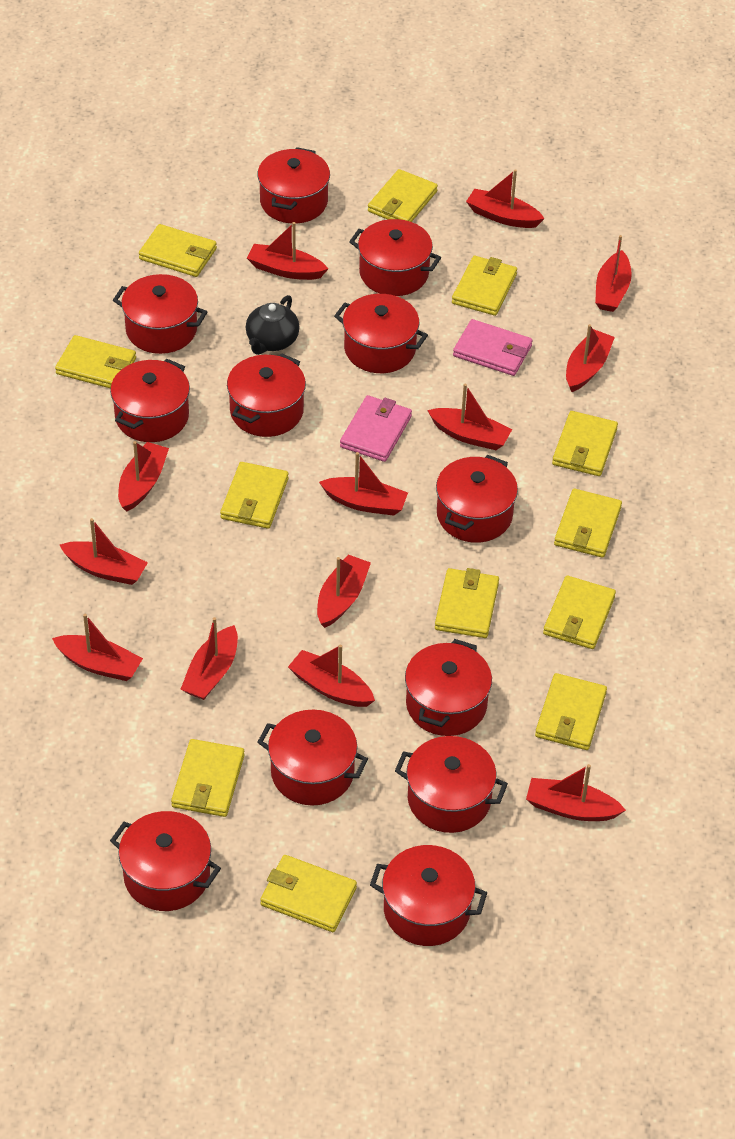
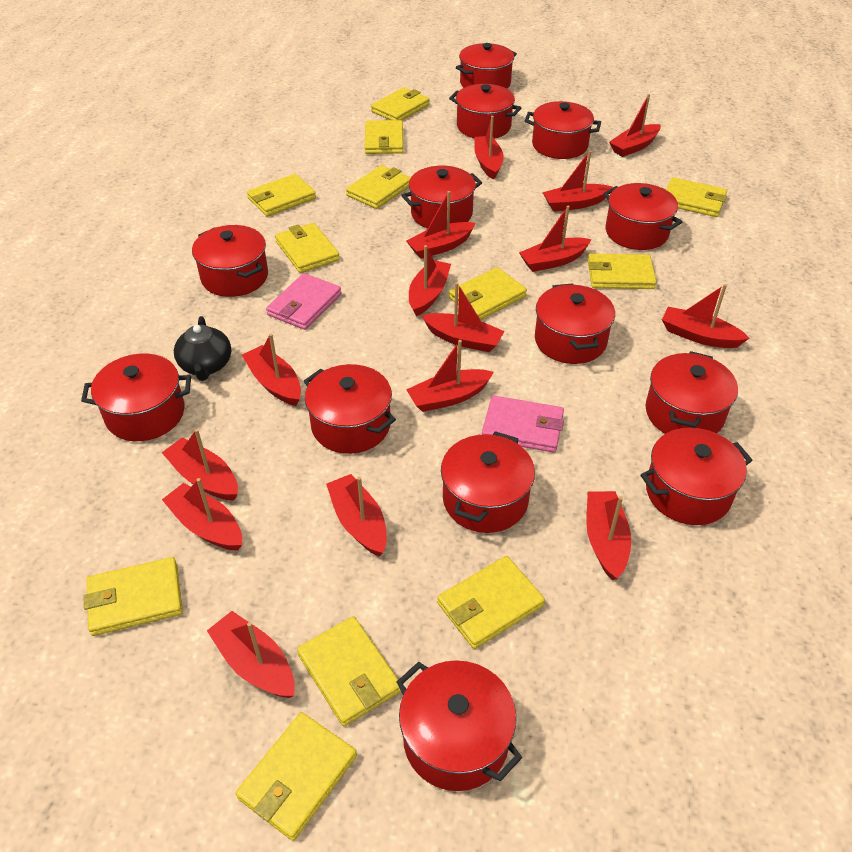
red boat: [52,614,143,681] [60,518,148,585] [118,441,169,512] [180,617,238,700] [247,222,328,280] [288,645,375,707] [317,555,371,628] [319,452,408,516] [427,384,512,450] [466,169,545,228] [526,764,626,821] [566,324,615,392] [595,235,632,312] = 13 -> [162,429,238,501] [162,478,242,551] [207,611,295,698] [242,334,301,406] [326,474,387,556] [406,191,476,259] [406,340,494,412] [409,245,451,316] [421,282,505,352] [474,116,504,180] [519,206,592,272] [542,150,613,211] [586,491,631,580] [609,94,661,157] [662,284,750,348] = 15
red pot: [110,359,190,442] [110,811,221,911] [113,274,207,354] [227,353,306,437] [258,147,330,224] [258,710,368,806] [334,294,428,373] [349,219,441,296] [370,845,487,946] [395,736,508,833] [405,639,492,736] [436,455,518,543] = 12 -> [81,354,191,441] [192,225,268,297] [304,364,396,454] [397,660,522,791] [401,166,482,228] [441,431,535,533] [449,84,521,139] [456,43,517,89] [525,101,601,159] [535,283,615,364] [603,183,682,250] [641,428,752,525] [646,351,738,434] = 13

